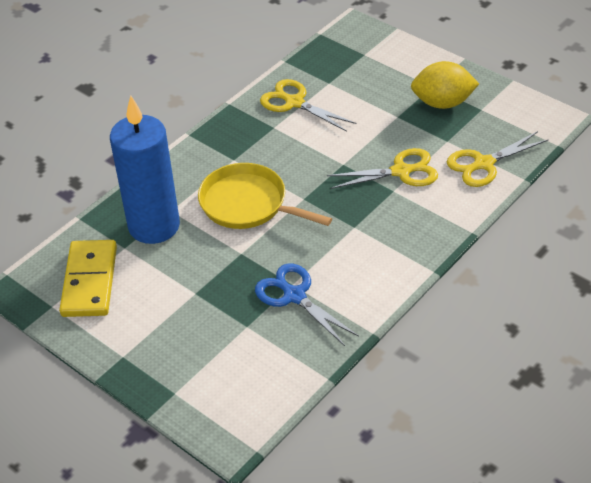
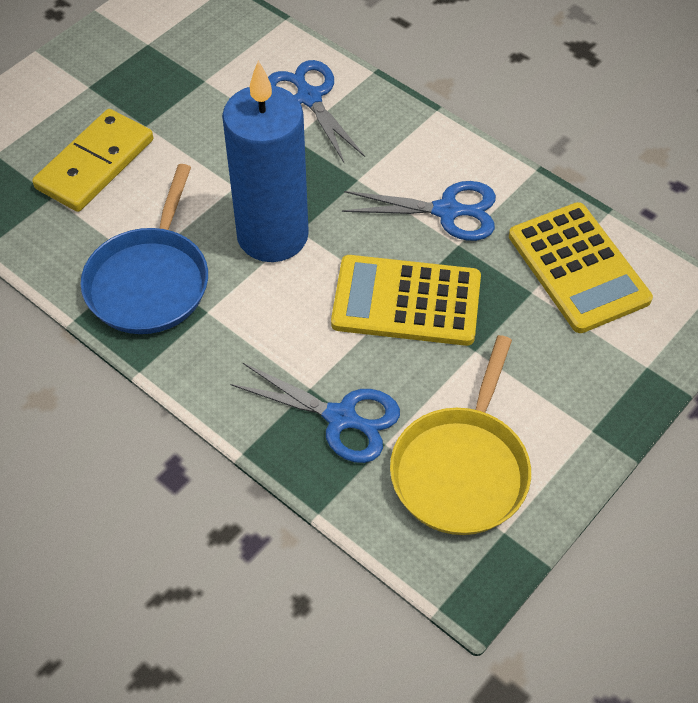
blue pan: none = 0 -> [81,164,208,334] = 1
blue scissors: [255,263,359,346] = 1 -> [230,363,400,463] [268,60,365,163] [342,181,496,241] = 3
yellow calculator: none = 0 -> [331,255,481,346] [509,202,653,333] = 2
yellow lemon: [411,61,479,109] = 1 -> none = 0
yellow scissors: [260,79,357,132] [327,148,438,189] [447,131,549,187] = 3 -> none = 0

